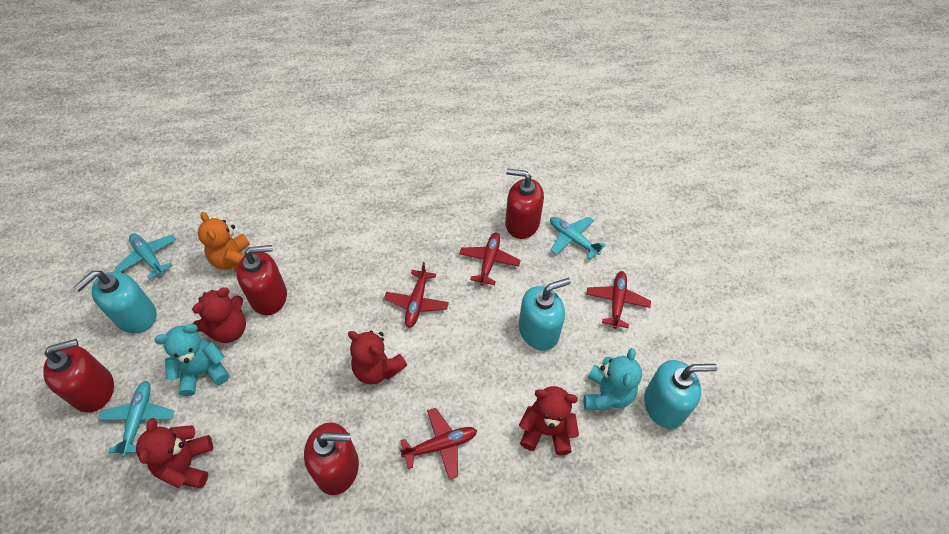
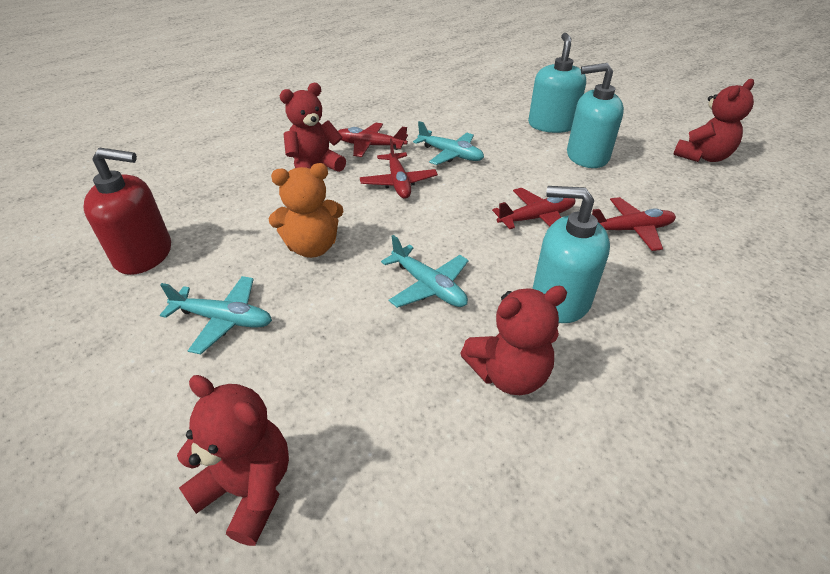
red soap dispenser: [43,339,114,412] [236,245,287,315] [304,422,359,495] [505,168,544,239] = 4 -> [84,148,171,275] = 1
turquoise teddy bear: [154,324,229,396] [584,348,642,410] = 2 -> none = 0

